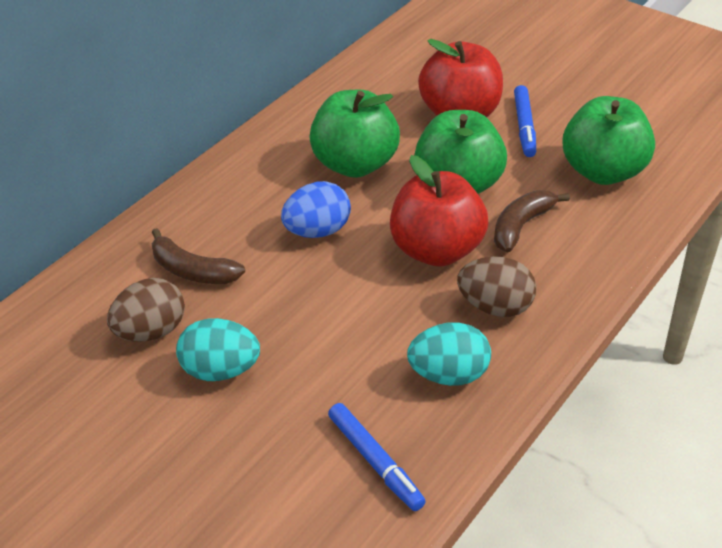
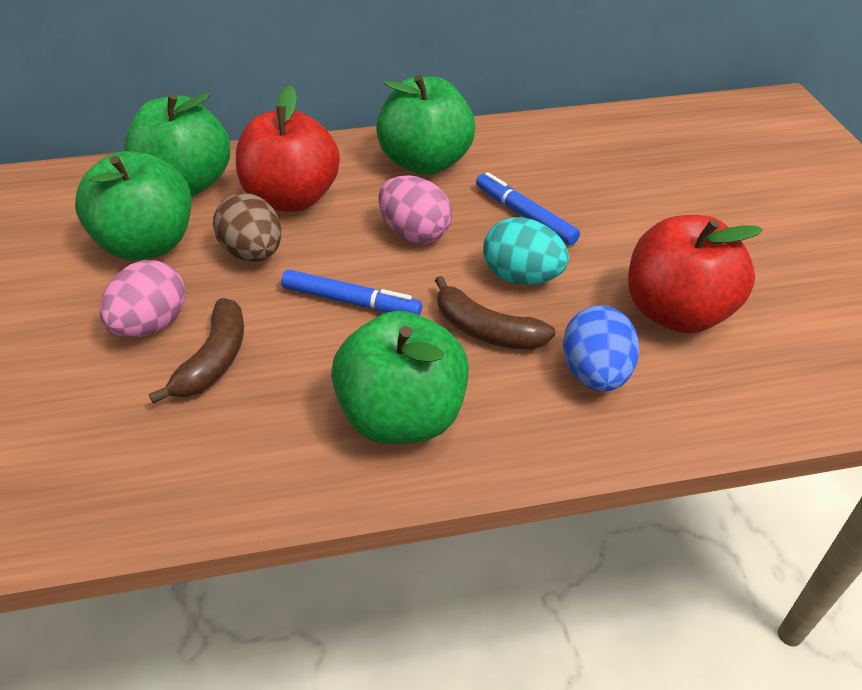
brown egg: [107,278,185,342] [457,256,536,317] = 2 -> [213,193,282,262] = 1
green apple: [309,90,400,178] [414,110,507,194] [562,96,655,185] = 3 -> [75,151,191,261] [124,93,230,196] [331,311,469,444] [376,75,475,175] = 4
pink egg: none = 0 -> [100,260,186,338] [379,175,452,244] = 2
turquoise egg: [176,318,260,381] [407,322,491,386] = 2 -> [483,217,569,285] = 1

